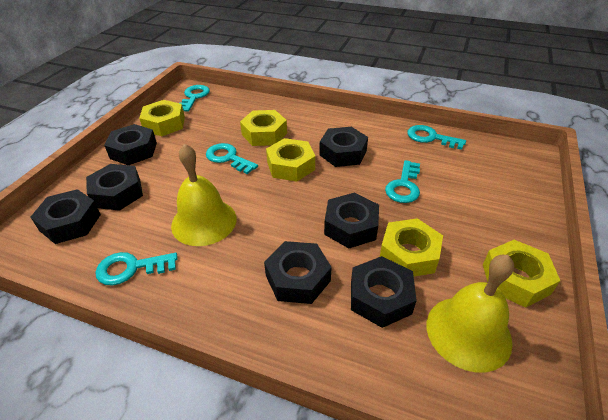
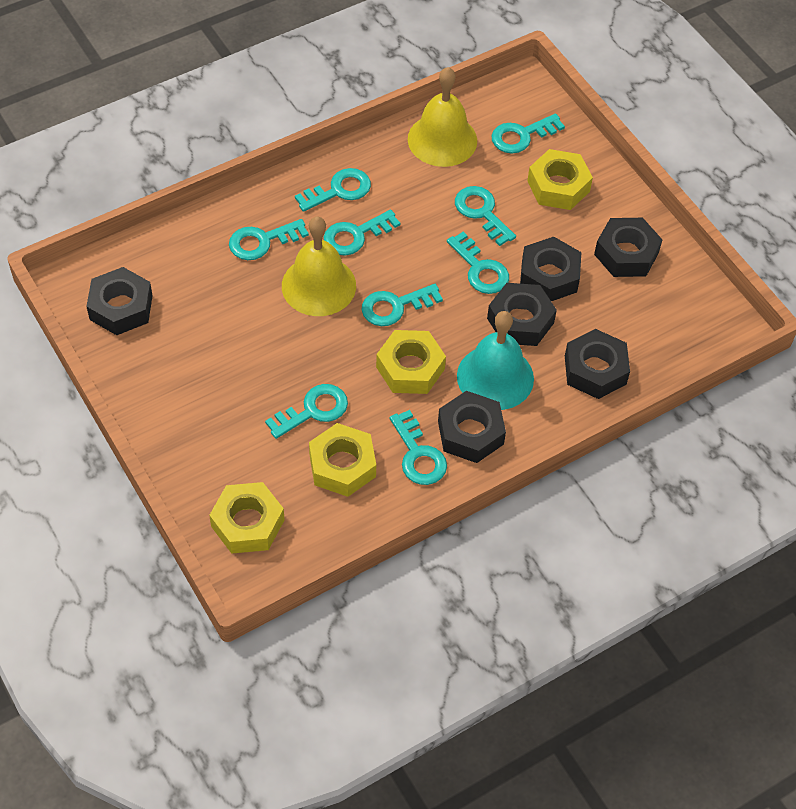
black nut: [30,189,101,244] [86,164,143,211] [104,124,157,165] [264,241,332,304] [319,127,368,167] [324,192,379,248] [351,256,417,328] = 7 -> [86,267,153,335] [438,391,506,463] [487,283,557,346] [520,237,581,301] [565,329,630,399] [594,218,662,277] = 6
turquoise bell: none = 0 -> [457,311,534,410] = 1
turquoise key: [95,252,178,285] [179,85,210,111] [206,143,258,174] [385,160,420,203] [407,125,466,150] = 5 -> [229,219,309,260] [265,384,348,439] [295,168,371,212] [324,209,400,256] [362,284,443,326] [389,410,447,485] [447,231,509,294] [455,186,516,246] [491,114,565,154] = 9
yellow nut: [139,100,185,136] [240,110,287,146] [266,138,315,181] [380,218,443,277] [483,240,561,308] = 5 -> [209,482,284,554] [309,423,376,497] [376,330,446,394] [527,149,593,210] = 4

